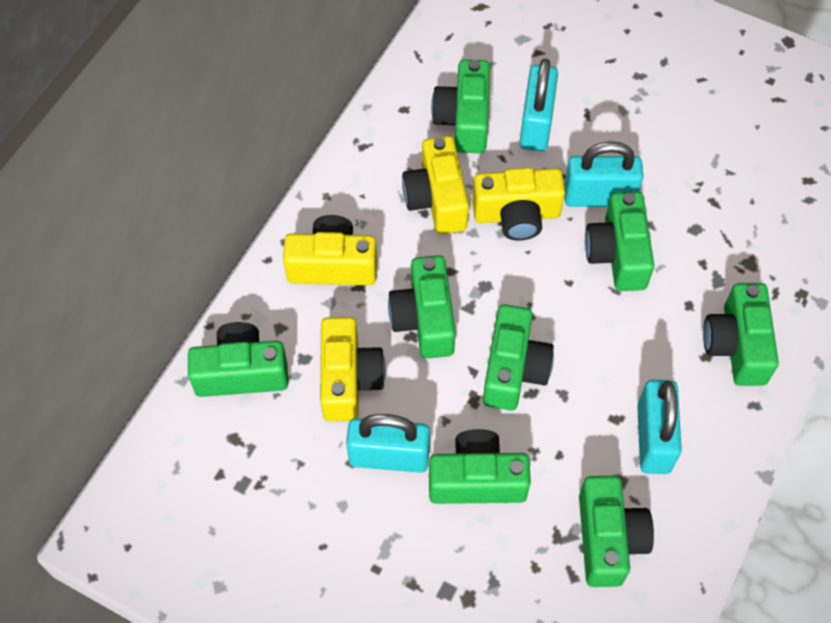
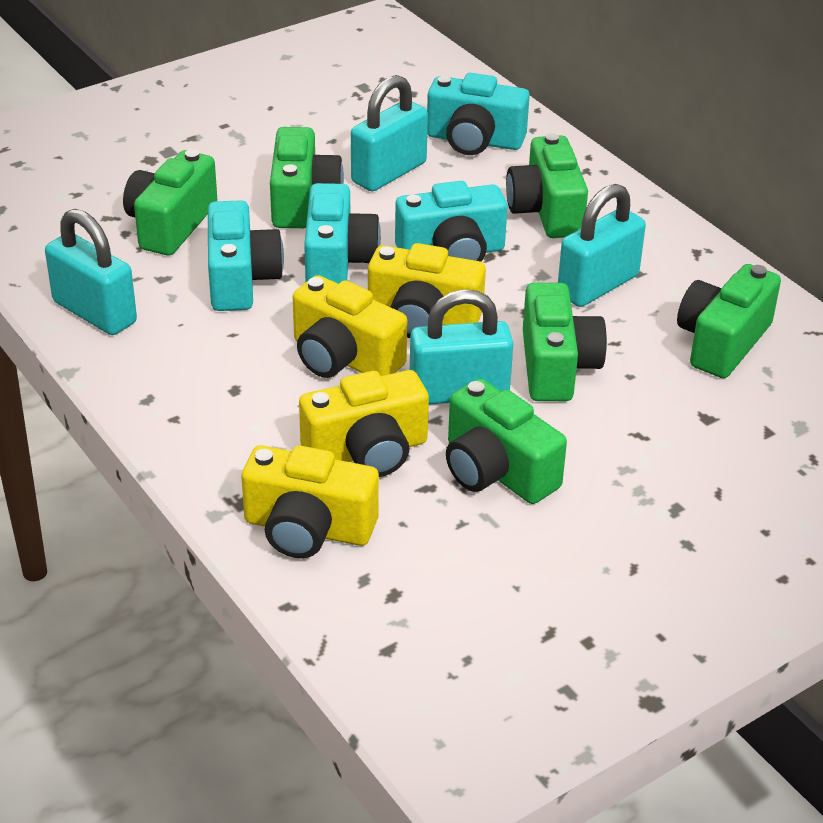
green camera: [188,322,288,397] [388,255,456,359] [429,429,531,504] [431,59,490,153] [483,304,554,410] [579,476,654,587] [585,191,654,291] [703,283,779,386] = 8 -> [123,149,217,256] [270,127,344,228] [446,378,567,504] [506,133,588,238] [523,283,607,401] [677,264,781,378] = 6
turquoise camera: none = 0 -> [208,200,284,311] [304,183,381,284] [395,181,507,262] [427,73,530,155] = 4

